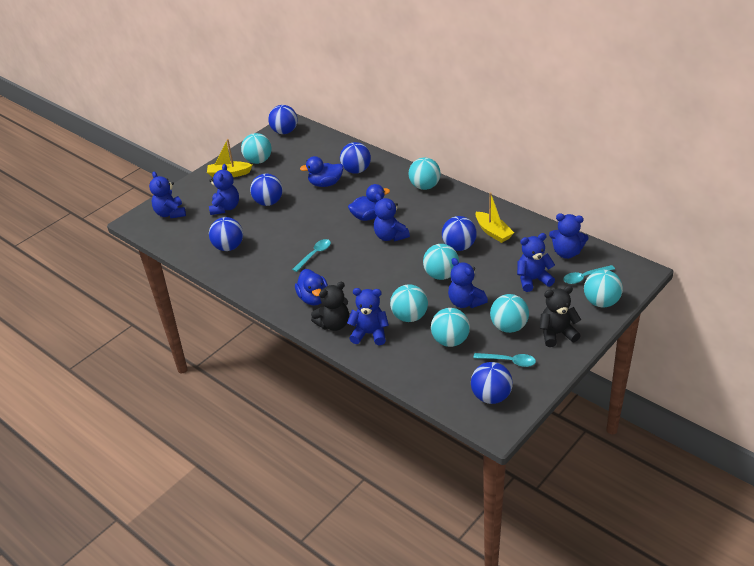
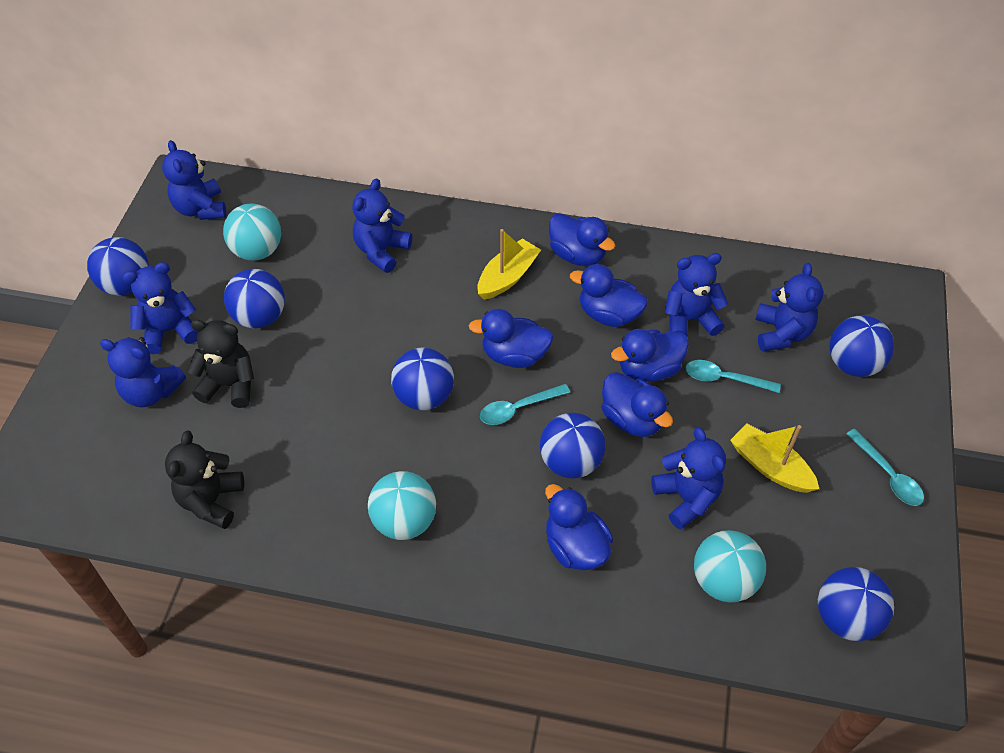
blue duck: [295,269,328,306] [300,156,343,187] [348,184,390,221] = 3 -> [469,309,554,368] [545,484,613,570] [549,213,615,266] [570,264,648,327] [601,372,673,437] [611,329,689,382] = 6
turquoise ball: [241,133,272,164] [390,284,428,322] [408,157,441,190] [423,244,459,280] [431,308,470,347] [490,294,529,333] [584,270,623,308] = 7 -> [223,204,281,261] [368,471,436,540] [694,530,766,602] = 3

